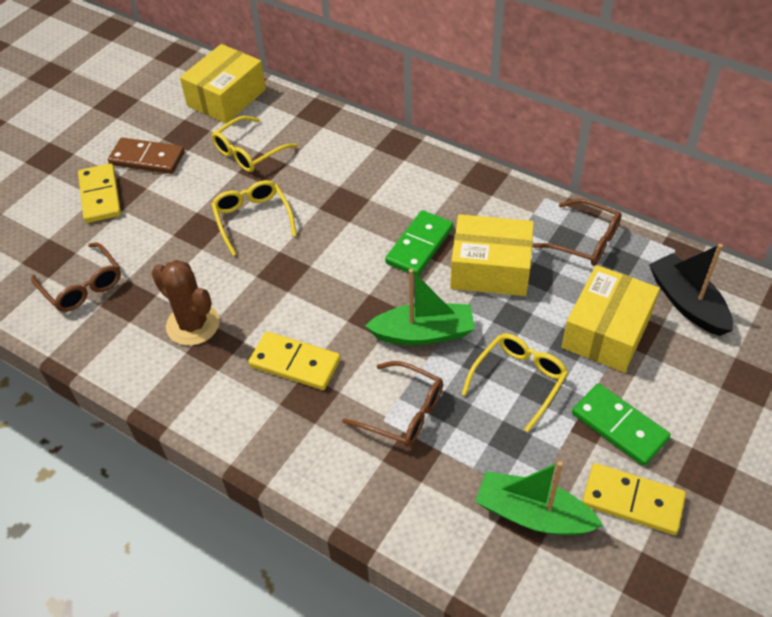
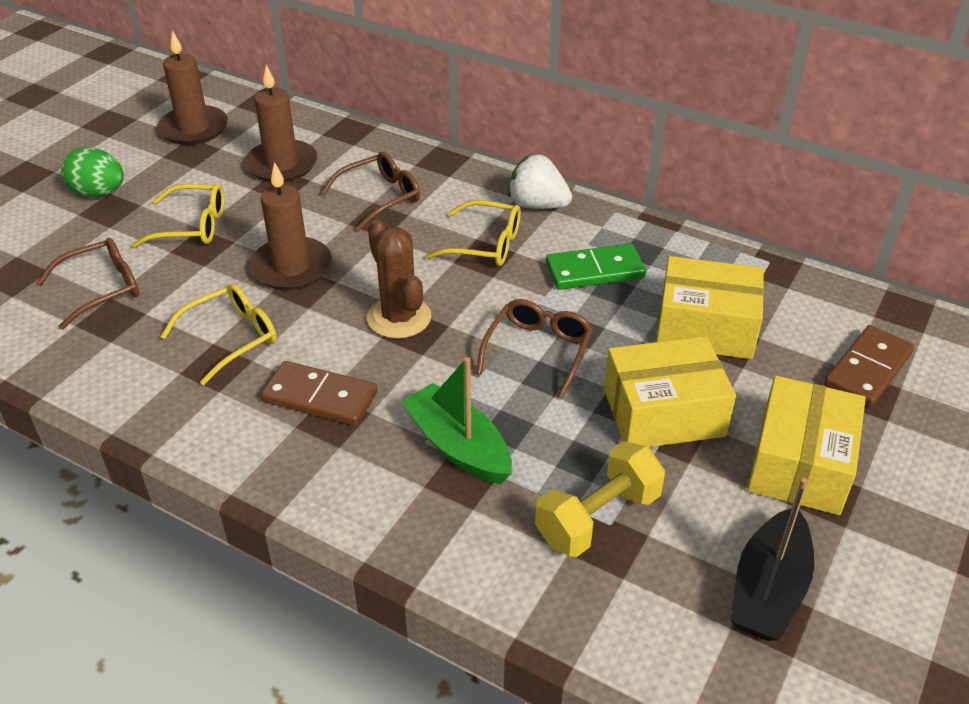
brown candle: none = 0 -> [157,30,228,145] [244,65,317,182] [249,162,332,290] = 3
brown domino: [108,138,185,174] = 1 -> [261,361,377,426] [824,325,914,407] = 2
green boat: [365,269,475,345] [475,461,604,535] = 2 -> [401,357,512,484] = 1
green domino: [385,210,453,276] [572,383,671,466] = 2 -> [546,244,646,290] = 1
green egg: none = 0 -> [61,147,124,197] = 1
white strawberry: none = 0 -> [508,154,572,209] = 1
yellow domino: [78,163,121,223] [248,332,340,390] [582,463,686,535] = 3 -> none = 0
yellow dumbbell: none = 0 -> [535,441,665,557] = 1

